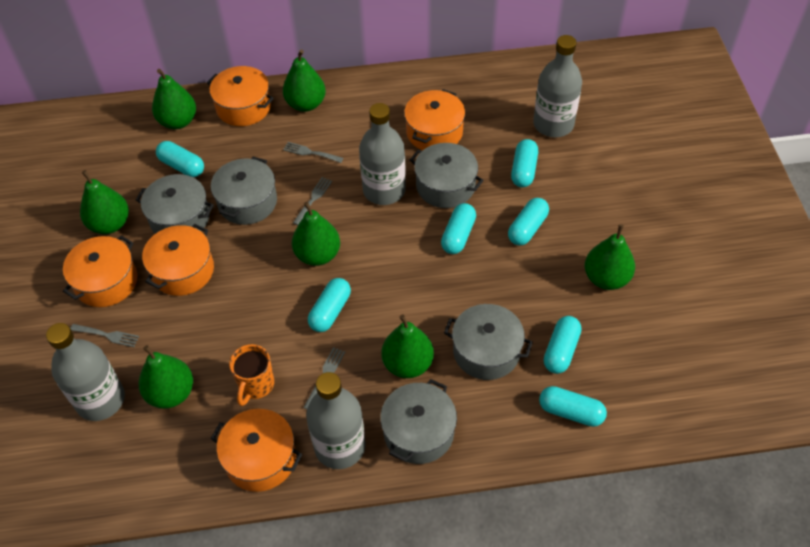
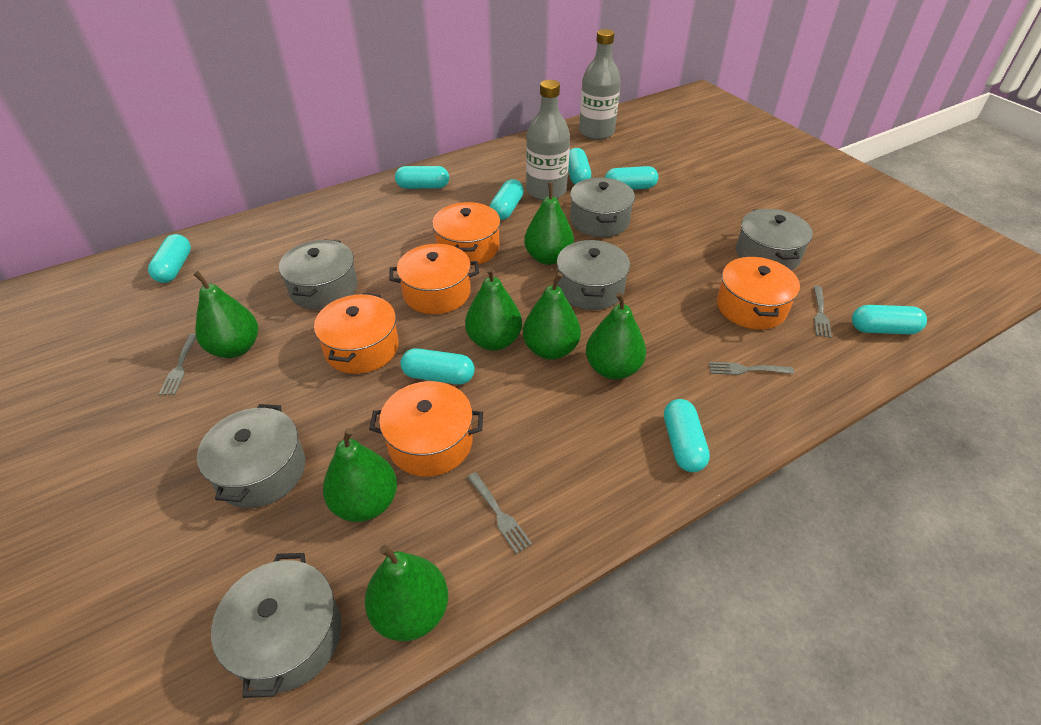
grey bottle: [46,323,125,421] [306,372,366,469] [359,103,406,205] [533,35,582,137] = 4 -> [526,80,570,200] [579,29,621,140] = 2
grey pot: [136,174,214,234] [211,157,277,225] [380,379,457,464] [410,143,484,208] [444,304,533,380] = 5 -> [197,404,305,508] [211,553,341,698] [279,239,358,310] [557,240,630,310] [570,177,635,237] [736,209,813,271] = 6
orange mug: [229,344,274,406] = 1 -> none = 0
turquoise capsule: [156,141,204,177] [308,278,351,332] [441,203,476,254] [508,198,549,245] [511,139,538,187] [539,386,607,427] [544,316,581,374] = 7 -> [148,234,191,283] [395,166,449,189] [400,348,475,384] [490,179,524,220] [568,148,591,184] [605,166,658,190] [664,399,710,472] [852,305,927,334] = 8

